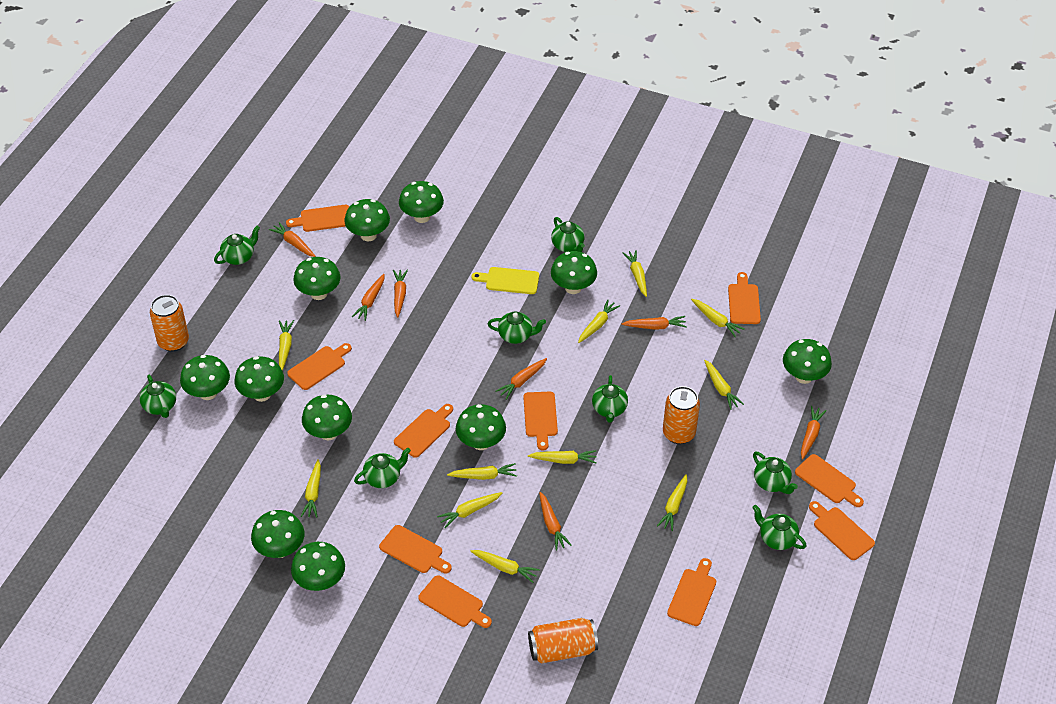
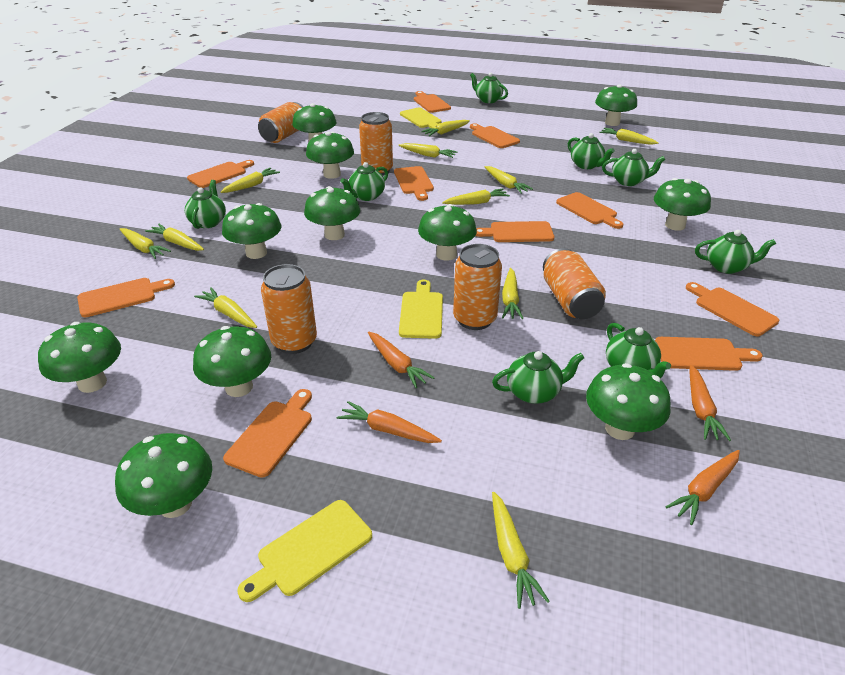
orange can: [150,295,189,352] [528,618,598,663] [663,386,700,444] = 3 -> [258,102,303,143] [261,264,317,354] [359,112,393,176] [453,244,502,330] [543,248,606,319] = 5
orange carrot: [269,222,316,257] [352,274,385,321] [393,270,408,318] [495,358,547,400] [539,492,572,551] [622,316,687,330] [801,406,827,459] = 7 -> [337,401,442,443] [368,331,434,388] [666,450,740,525] [690,365,731,441] = 4
yellow cutting board: [472,267,539,294] = 1 -> [237,500,372,602] [399,280,443,339] [400,108,442,129] = 3

